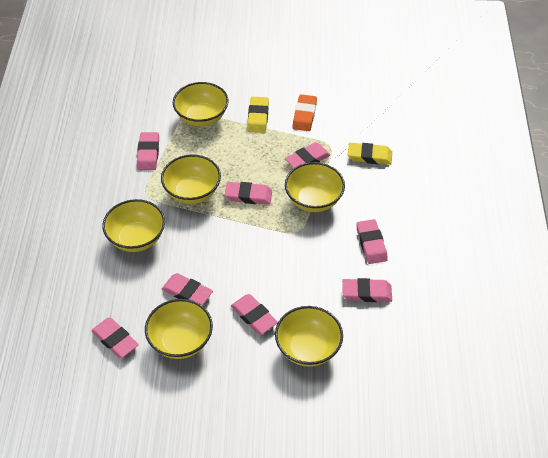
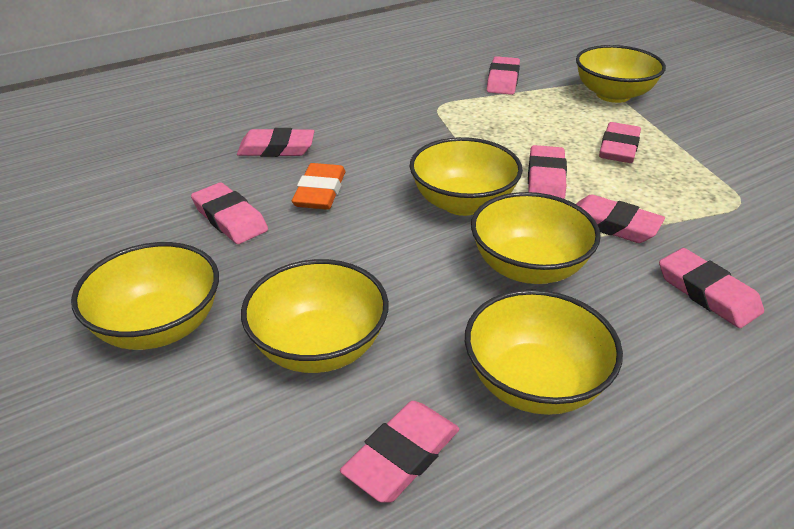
yellow eraser: [247,97,269,133] [348,143,392,165] = 2 -> none = 0

